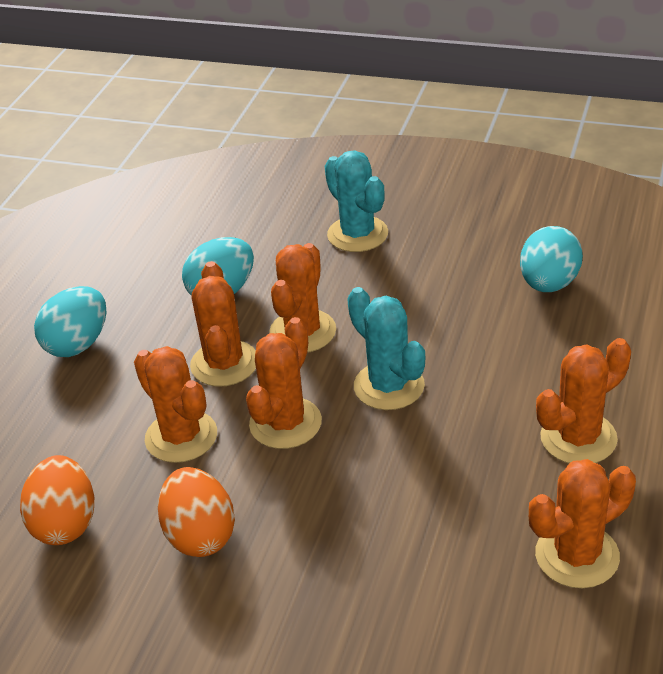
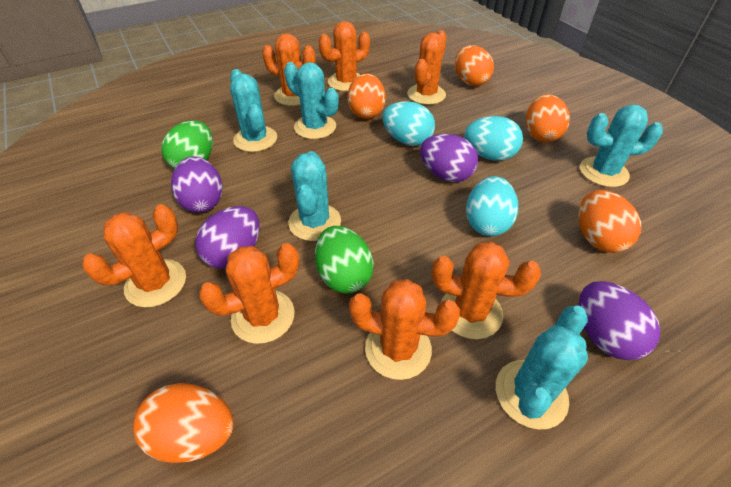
green egg: none = 0 -> [161,120,213,169] [315,226,374,294] = 2
orange cactus: [134,346,217,463] [190,261,256,387] [246,317,322,449] [269,243,336,353] [529,459,636,588] [536,338,631,463] = 6 -> [82,204,186,308] [198,243,299,344] [262,34,316,106] [318,21,370,91] [349,279,460,380] [407,30,447,105] [432,242,541,339] = 7
orange egg: [20,455,94,545] [158,467,235,557] = 2 -> [133,383,234,463] [347,74,386,119] [455,45,494,86] [526,94,570,142] [578,190,641,253] = 5
purple egg: none = 0 -> [171,156,223,213] [195,206,260,269] [420,134,478,182] [579,281,660,360] = 4
turquoise cactus: [325,150,388,252] [347,287,425,410] = 2 -> [230,69,277,152] [284,62,339,139] [288,151,341,241] [496,306,588,430] [580,104,663,187] = 5

